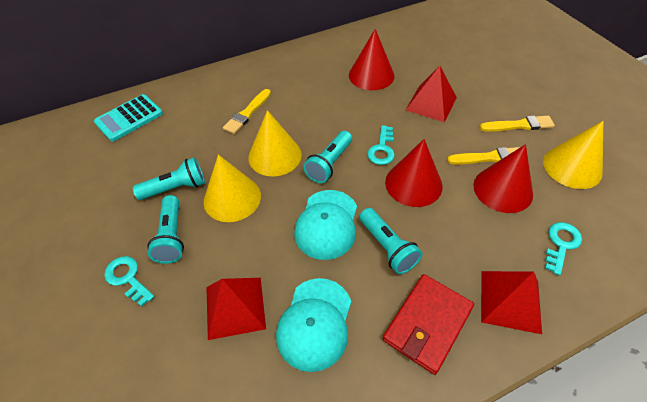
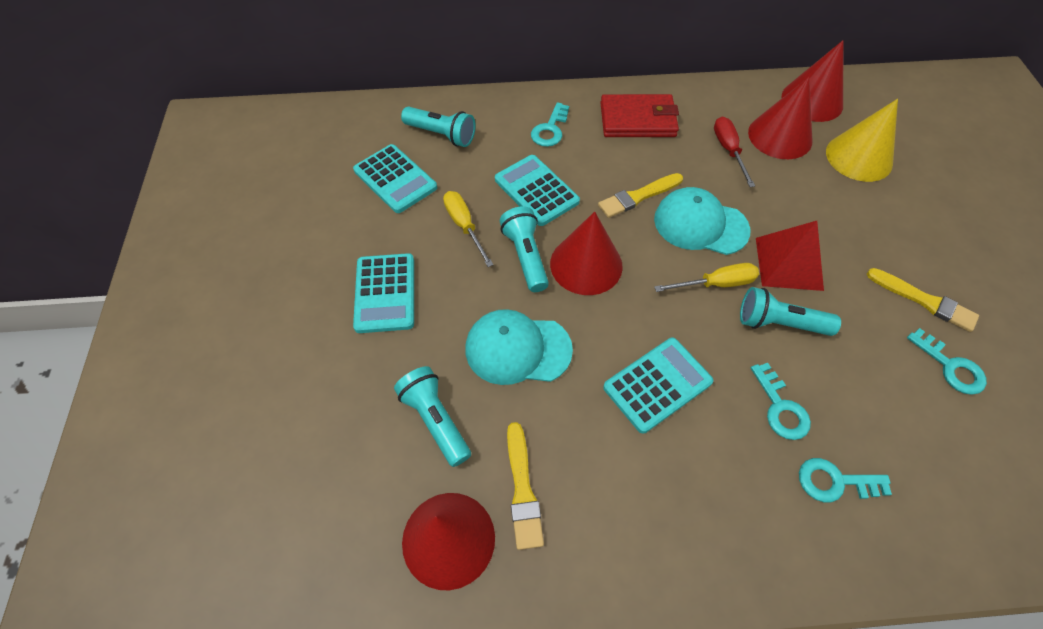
red cone: [349,29,395,90] [385,139,443,207] [473,144,533,213] = 3 -> [402,493,495,590] [550,211,623,295] [748,77,812,159] [781,40,843,122] = 4
red pyramid: [206,278,266,340] [406,66,457,122] [481,271,542,334] = 3 -> [756,221,824,291] = 1
red screwdriver: none = 0 -> [714,117,755,187] = 1
turquoise calculator: [94,94,163,142] = 1 -> [353,144,437,213] [353,253,414,333] [495,155,580,226] [603,338,713,434] = 4
turquoise key: [104,256,154,307] [367,125,395,165] [545,222,582,275] = 3 -> [531,102,569,147] [751,363,811,440] [799,458,892,502] [907,328,987,395] = 4
yellow cone: [203,155,261,222] [248,110,302,176] [543,121,603,189] = 3 -> [826,99,898,182] = 1
yellow screwdriver: none = 0 -> [443,191,494,267] [654,263,759,292] = 2

